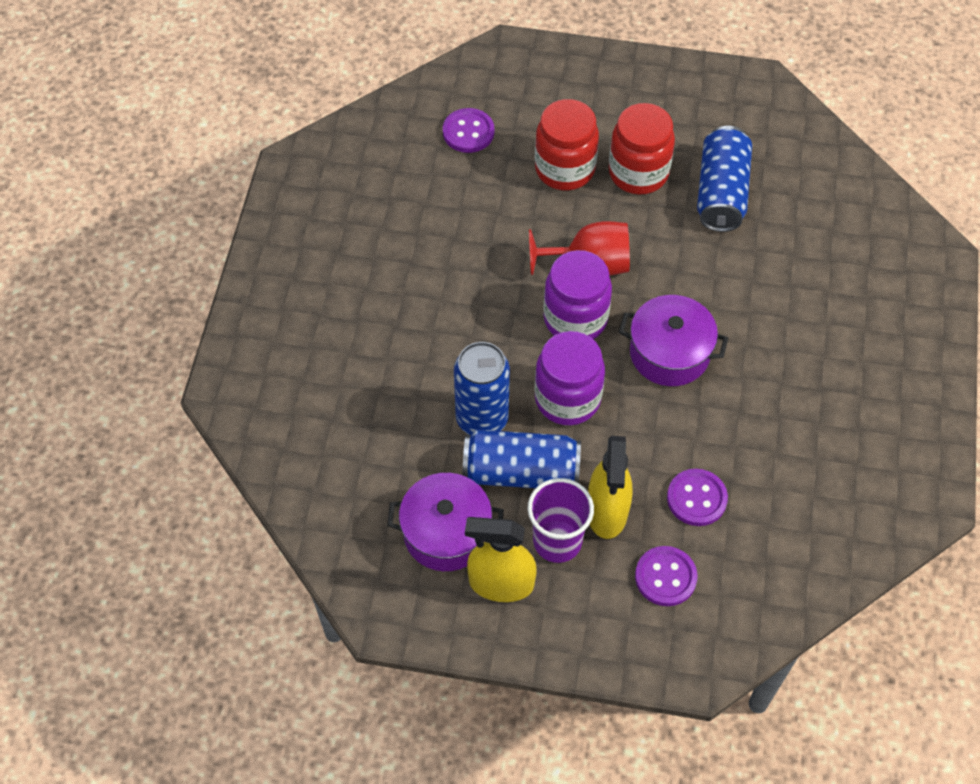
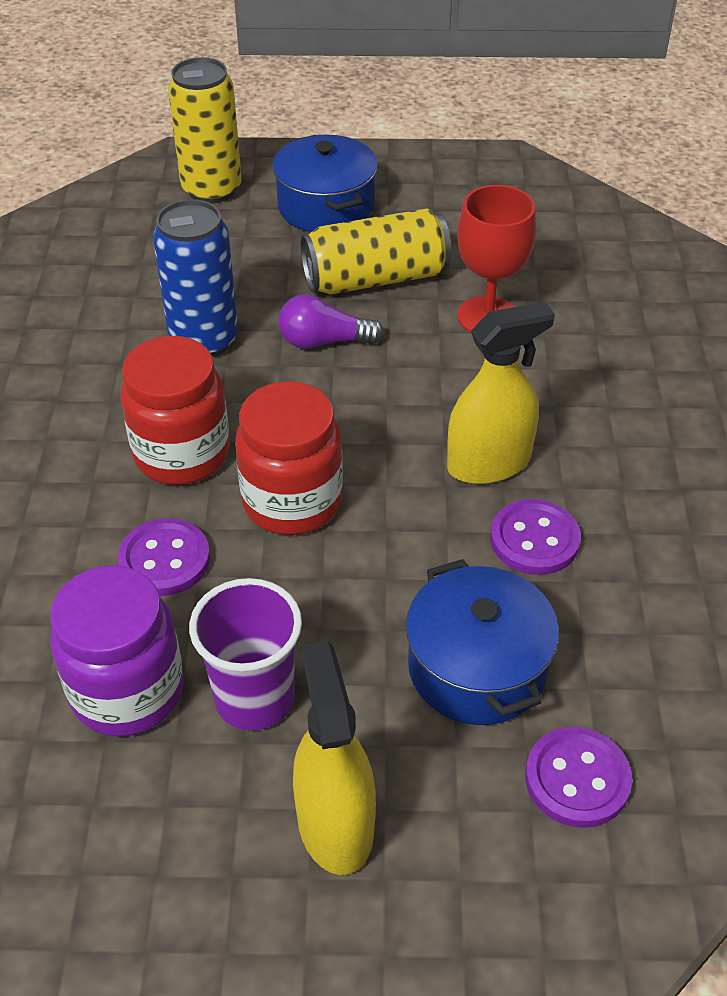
blue can: [454,342,510,435] [463,430,581,488] [697,126,752,232] = 3 -> [153,199,238,357] = 1
blue pot: none = 0 -> [272,134,378,232] [406,559,559,725] = 2
purple jar: [534,331,605,425] [543,250,612,339] = 2 -> [50,565,184,737] = 1
purple light bulb: none = 0 -> [279,294,384,349] = 1
purple pot: [387,473,504,571] [619,295,728,386] = 2 -> none = 0
yellow can: none = 0 -> [168,57,241,204] [301,208,451,295] = 2

